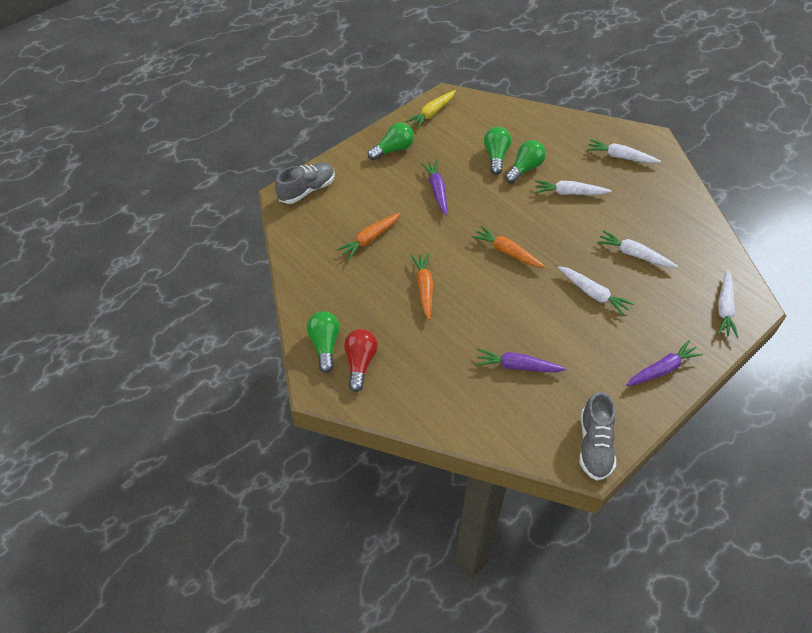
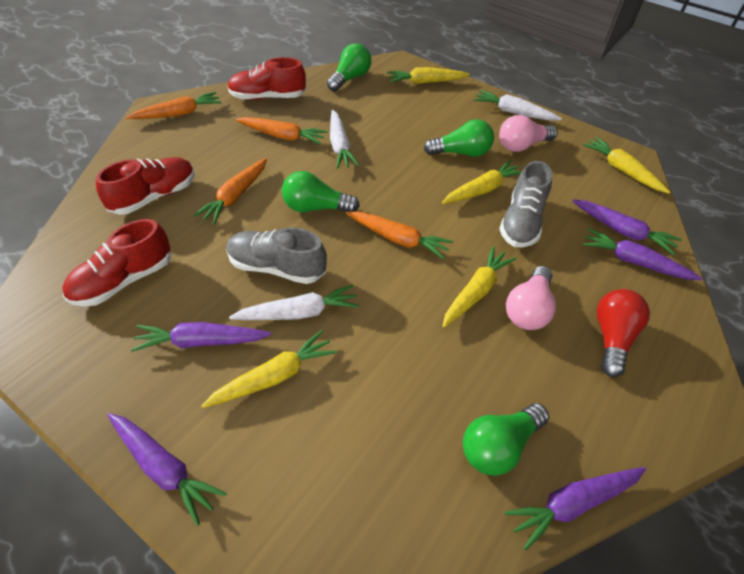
orange carrot: [336,212,401,260] [411,253,433,320] [471,226,546,268] = 3 -> [126,92,222,119] [193,158,267,225] [235,117,327,145] [346,211,453,259] = 4
pink light bulb: none = 0 -> [499,115,558,152] [506,266,556,330] = 2
purple carrot: [421,161,447,215] [476,349,567,372] [626,340,703,386] = 3 -> [107,413,226,526] [131,322,271,352] [504,467,646,550] [572,200,682,255] [583,228,703,280] = 5
red shoe: none = 0 -> [62,219,171,307] [96,157,195,215] [227,57,306,100] = 3
white carrot: [535,180,612,195] [558,266,634,316] [587,139,661,163] [597,230,678,267] [718,270,739,338] = 5 -> [229,285,360,320] [330,110,360,169] [474,90,562,121] = 3
yellow carrot: [406,90,456,129] = 1 -> [202,330,337,408] [387,67,470,84] [442,160,522,204] [442,246,517,327] [583,137,670,194] = 5

